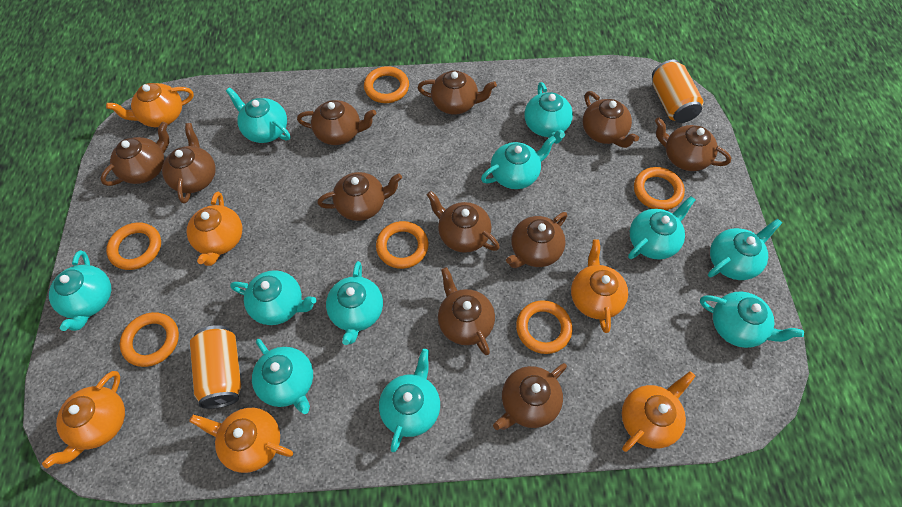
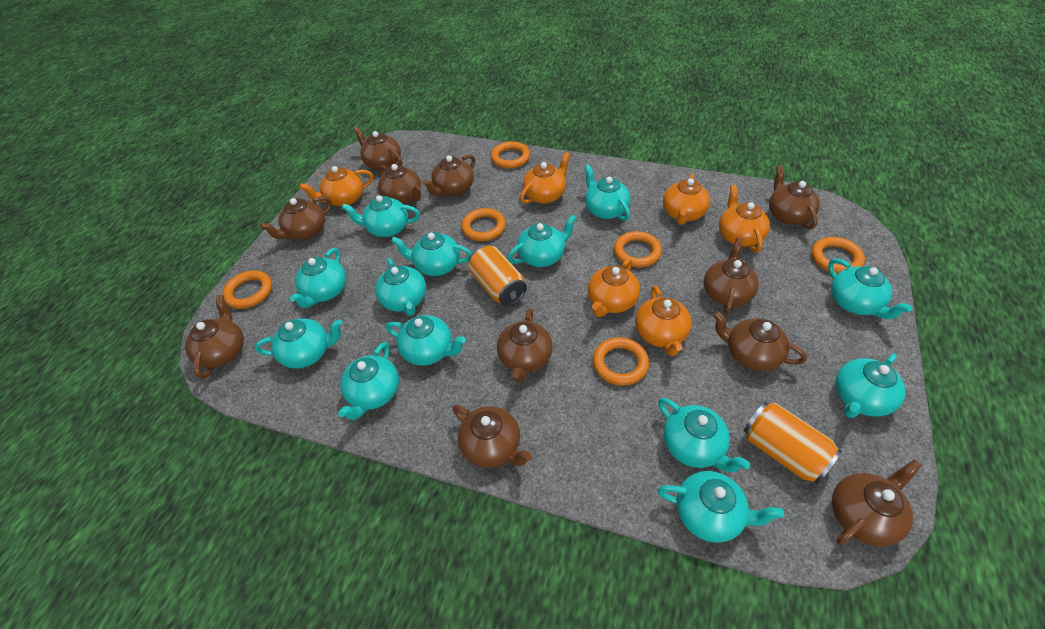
turquoise teapot: [49,250,111,331] [226,87,291,143] [230,270,316,325] [252,339,313,414] [326,261,383,345] [379,349,440,452] [481,136,557,189] [524,82,573,144] [628,196,695,260] [700,291,804,348] [708,219,782,280] = 11 -> [255,318,342,369] [290,248,346,308] [338,342,399,420] [342,195,420,237] [375,258,426,316] [386,315,466,366] [391,232,472,276] [508,215,577,267] [584,164,630,221] [657,471,784,543] [658,398,750,472] [828,259,912,319] [835,354,906,418] = 13

